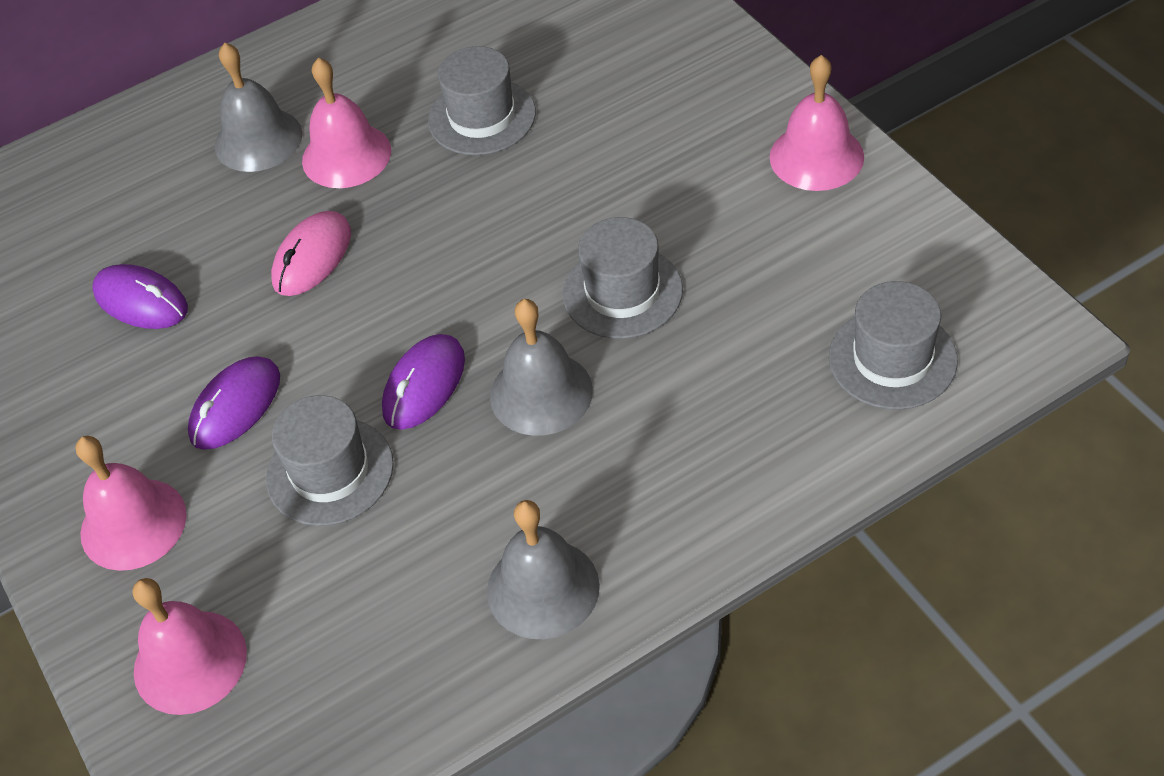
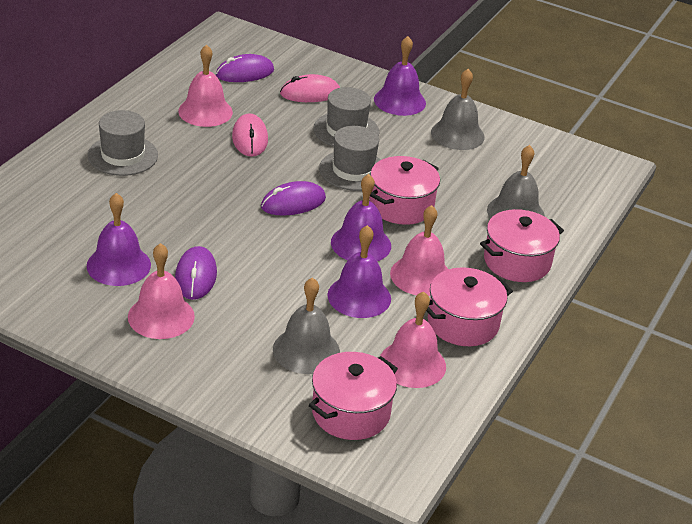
grey hat: [266,395,394,526] [428,46,536,155] [563,217,683,339] [829,281,958,410] = 4 -> [88,110,158,176] [313,87,380,147] [319,126,381,191] = 3
pink mouse: [271,211,351,296] = 1 -> [232,113,268,157] [280,74,340,102] = 2
pink pot: none = 0 -> [309,352,398,440] [369,156,440,225] [426,267,513,346] [480,209,564,282] = 4
purple bell: none = 0 -> [87,193,151,286] [327,225,391,318] [331,174,391,261] [374,36,426,116] = 4

